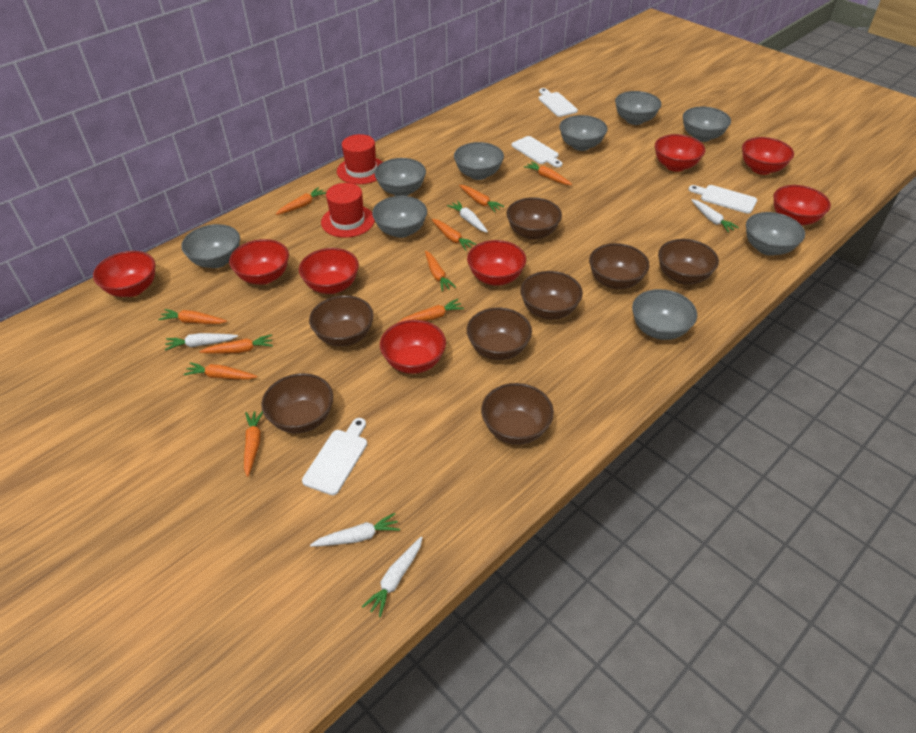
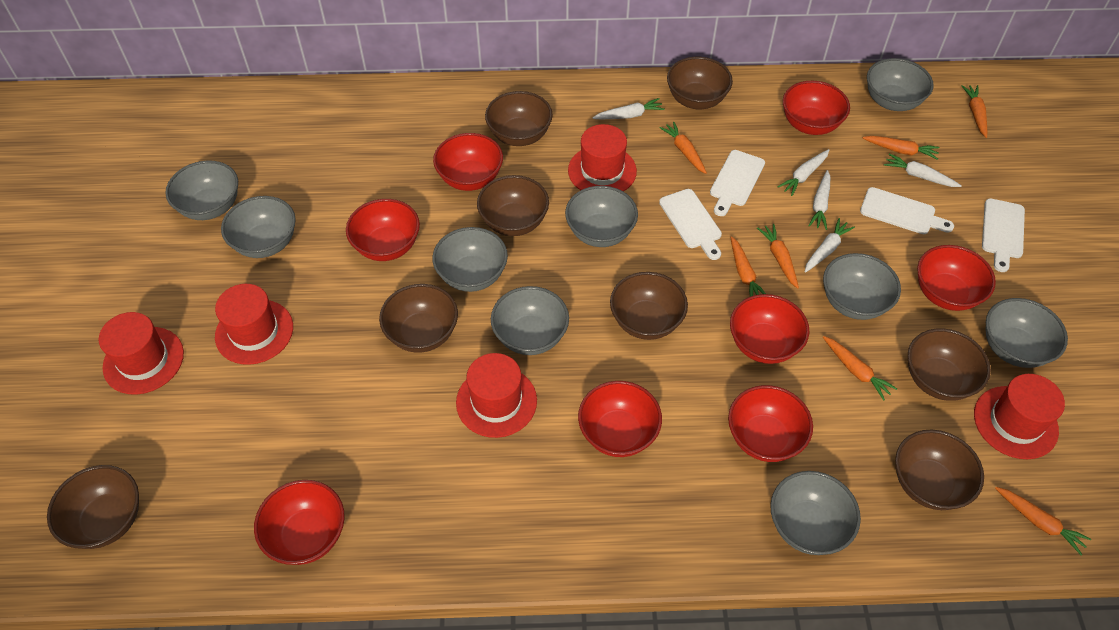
orange carrot: [158,309,227,324] [183,362,257,380] [199,334,273,354] [244,411,263,477] [276,187,326,215] [398,299,464,323] [425,251,456,292] [431,219,476,251] [459,185,504,212] [524,161,572,185] = 10 -> [659,122,707,174] [731,236,766,297] [757,224,799,289] [823,336,897,400] [863,136,940,160] [962,85,987,138] [995,487,1091,555] = 7
red hat: [321,183,375,238] [337,134,382,184] = 2 -> [99,312,184,395] [215,284,293,365] [456,353,537,438] [568,124,637,192] [974,374,1065,459] = 5

